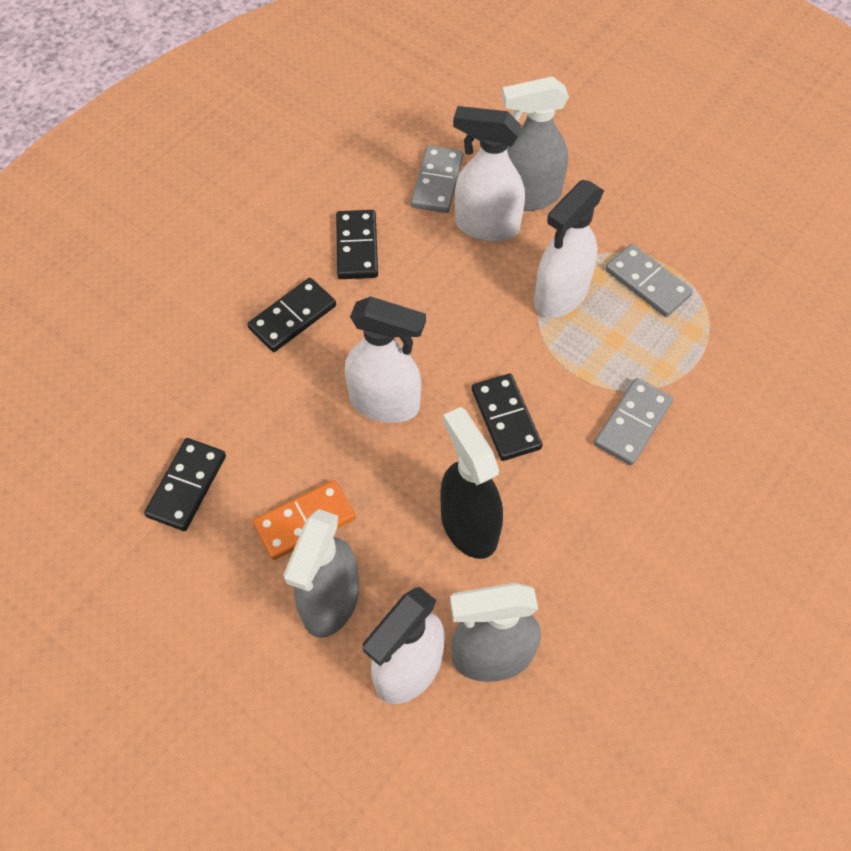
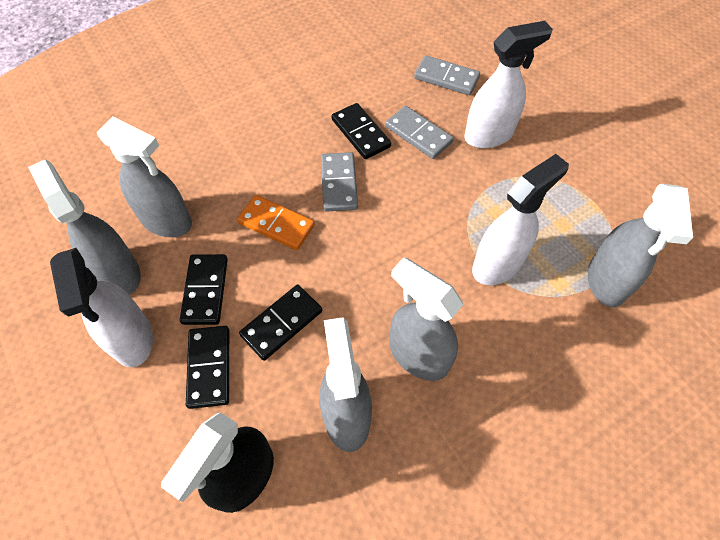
grey spray bottle: [283,509,359,638] [450,583,541,682] [502,76,569,211] = 3 -> [28,160,141,295] [97,117,192,237] [320,317,372,452] [390,257,463,381] [588,184,693,307] = 5
white spray bottle: [345,296,426,423] [363,587,445,704] [453,106,525,242] [534,180,604,318] = 4 -> [50,248,153,367] [465,21,553,148] [472,154,569,285] = 3

